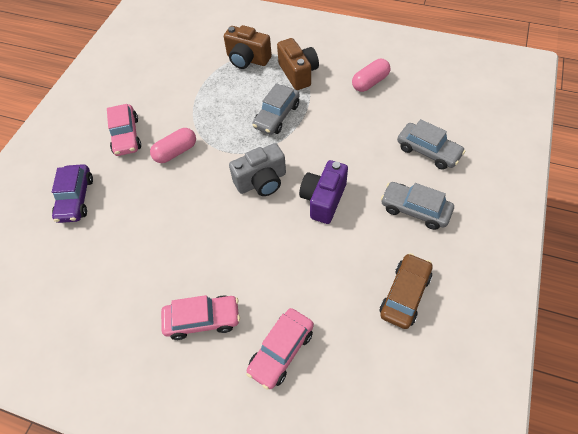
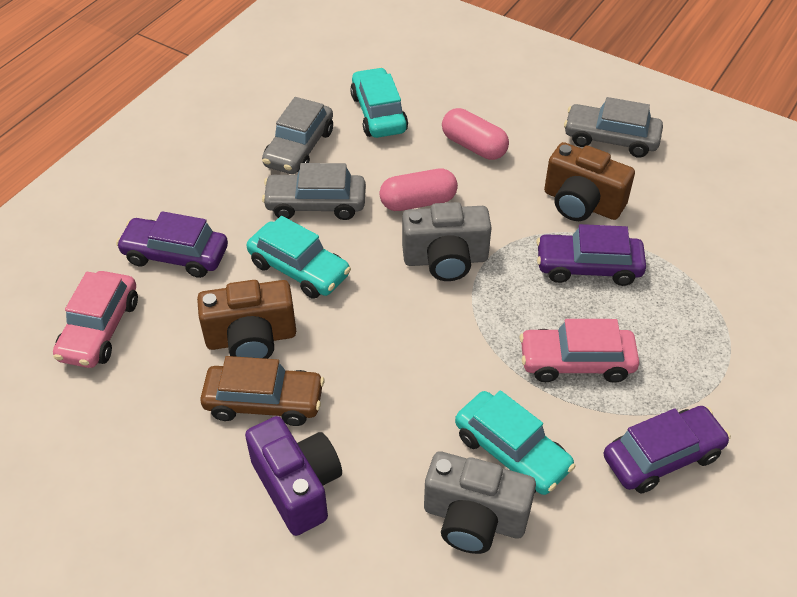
grey camera: [229,143,286,196] = 1 -> [402,202,492,281] [424,451,536,554] = 2
pink car: [107,104,141,156] [161,295,240,340] [246,308,314,390] = 3 -> [53,271,138,368] [520,319,639,383] = 2
purple car: [52,164,93,223] = 1 -> [116,211,228,278] [536,224,646,286] [604,406,731,493] = 3
turquoise car: none = 0 -> [247,216,351,299] [350,67,408,138] [455,390,576,495] = 3

